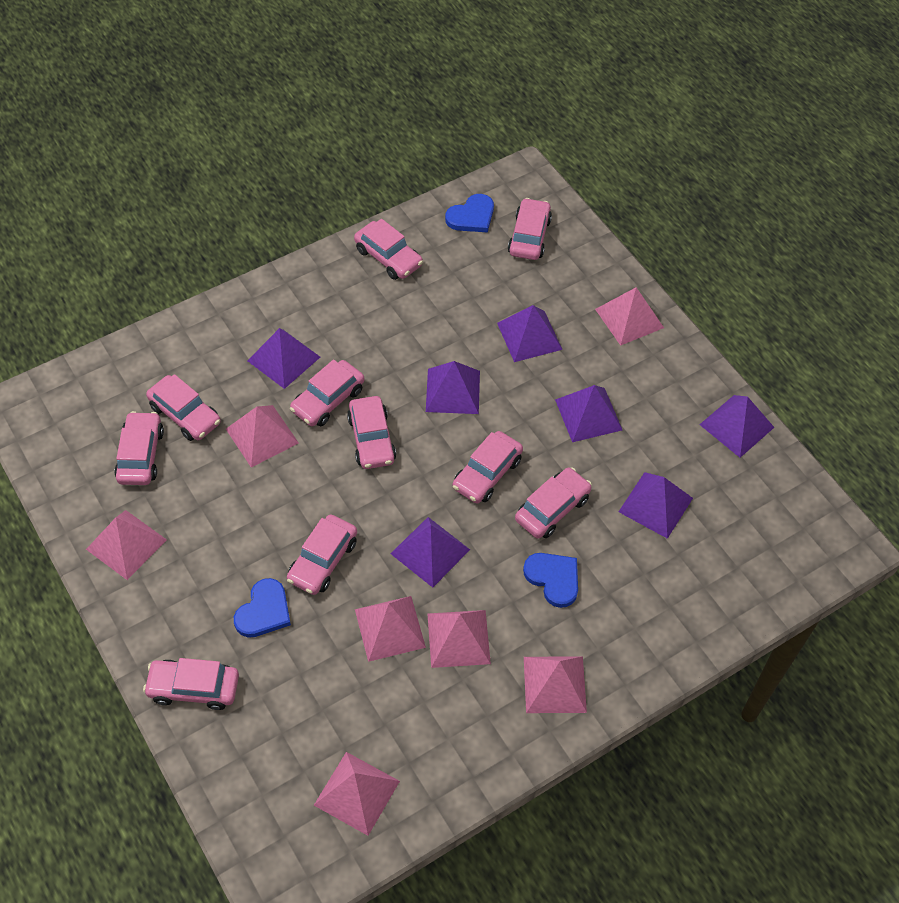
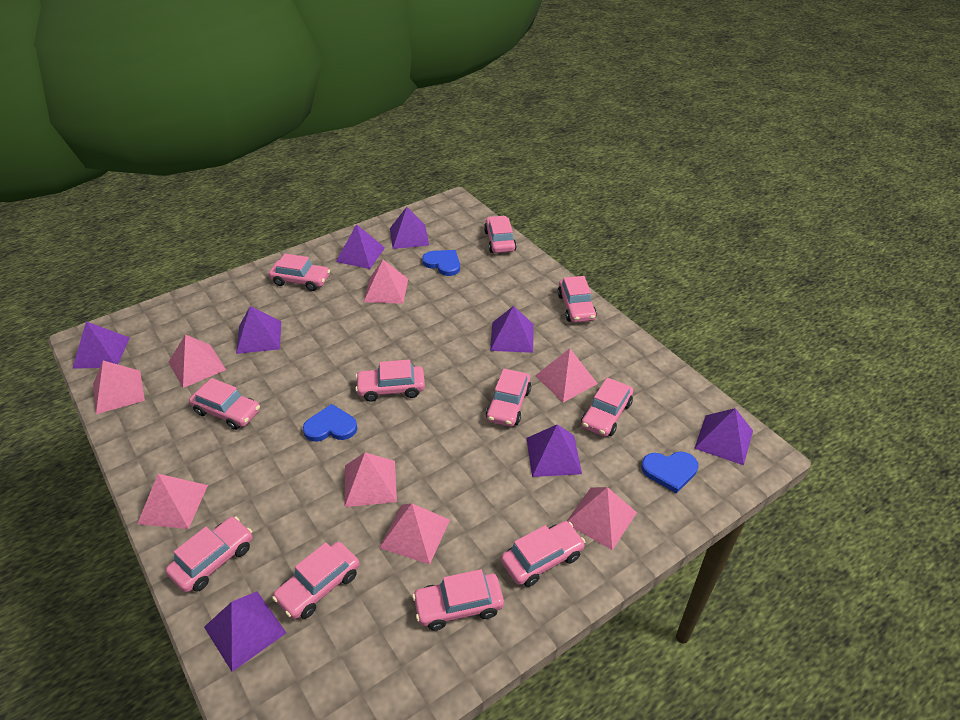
pink car: [114,411,164,485] [143,658,239,710] [146,374,221,441] [287,515,357,595] [290,359,364,426] [347,396,396,469] [354,219,423,280] [453,431,523,503] [508,198,552,260] [515,467,592,539] = 10 -> [166,516,252,592] [189,378,260,430] [269,254,330,291] [272,542,359,619] [355,359,425,402] [412,569,504,631] [484,216,516,253] [486,369,531,427] [501,521,585,587] [557,276,597,323] [581,378,633,437] = 11
pink pyramid: [86,510,167,580] [226,405,299,468] [314,752,400,836] [355,596,426,662] [427,610,491,668] [524,656,587,713] [595,287,664,346] = 7 -> [93,361,145,414] [137,474,208,529] [169,334,226,388] [344,452,397,507] [364,260,408,304] [379,503,450,565] [535,348,598,403] [567,487,637,550] = 8
purple pyramid: [247,328,320,389] [391,517,470,588] [426,361,480,414] [497,305,563,362] [555,385,622,442] [619,472,693,539] [699,395,774,458] = 7 -> [72,321,130,369] [204,591,286,672] [236,306,281,354] [336,224,385,269] [390,207,429,249] [490,306,534,353] [527,425,582,477] [694,408,753,465] = 8

